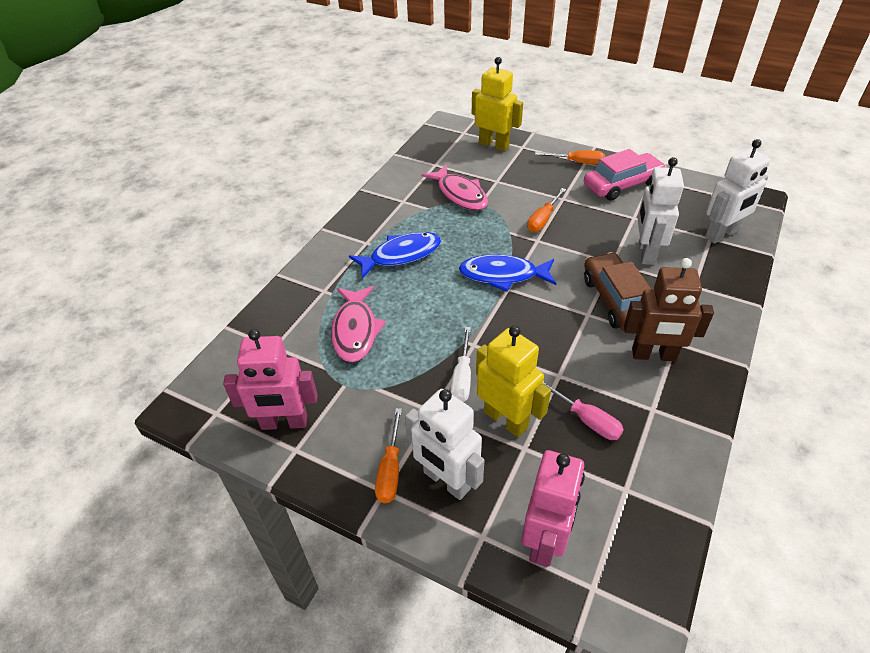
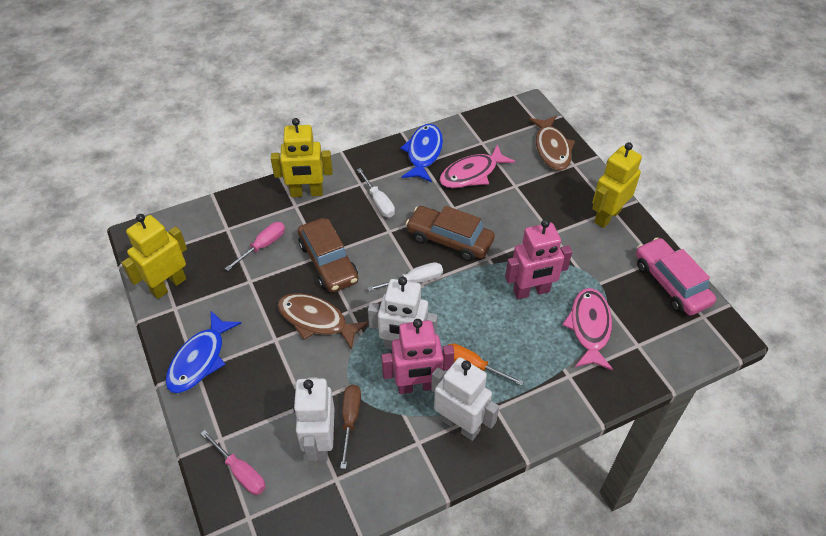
brown car: [584,252,652,331] = 1 -> [298,218,358,292] [406,206,495,261] = 2
brown fish: none = 0 -> [278,293,369,350] [528,116,575,171] = 2
brown robot: [624,258,714,362] = 1 -> none = 0
brown screwdriver: none = 0 -> [340,384,361,469] = 1
orange screwdriver: [375,408,402,504] [527,188,566,232] [535,150,605,165] = 3 -> [448,343,524,386] = 1
pink screwdriver: [543,381,624,440] = 1 -> [200,430,266,495] [225,222,285,271] = 2
white screwdriver: [451,327,471,402] = 1 -> [357,168,395,217] [367,262,443,291] = 2
yellow robot: [472,57,523,151] [476,326,551,437] = 2 -> [121,214,187,299] [271,118,332,197] [592,142,642,228] = 3

